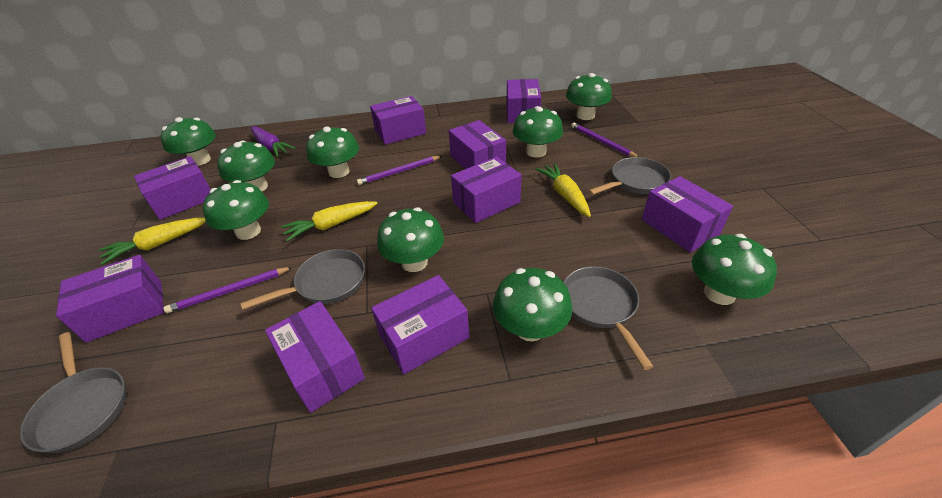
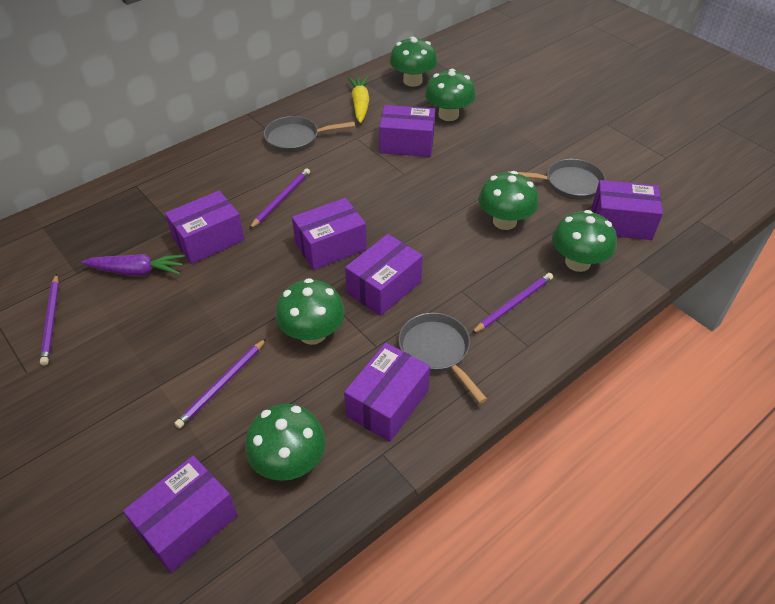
green mushroom: [161,117,216,166] [203,180,269,240] [217,141,275,191] [306,126,359,178] [377,207,444,272] [493,268,572,341] [513,106,563,158] [566,73,612,120] [692,234,777,305] = 9 -> [245,404,326,481] [276,278,345,345] [390,36,437,87] [425,69,476,121] [478,171,538,230] [552,210,617,272] = 6
grey pan: [20,332,127,453] [241,249,365,310] [564,266,654,370] [588,157,671,195] = 4 -> [264,116,355,153] [398,312,487,403] [507,159,606,200] = 3
purple box: [56,255,164,343] [134,156,211,220] [265,301,365,413] [370,96,426,144] [371,275,469,374] [449,120,506,169] [451,157,522,223] [507,79,541,123] [642,176,733,252] = 9 -> [123,456,238,573] [165,191,245,264] [292,198,367,270] [344,343,430,442] [345,234,423,316] [379,105,435,157] [592,180,663,240] = 7
purple pencil: [164,267,293,313] [357,156,442,185] [571,123,639,157] = 3 -> [40,274,59,365] [174,338,267,429] [249,168,310,229] [471,273,553,334] = 4
yellow carrot: [99,218,206,265] [281,201,378,242] [535,163,591,217] = 3 -> [348,76,369,123] = 1

